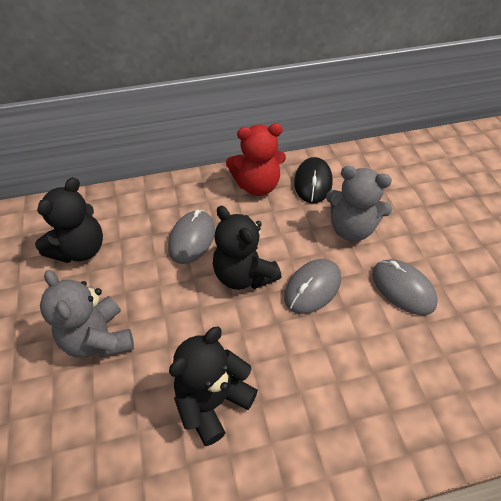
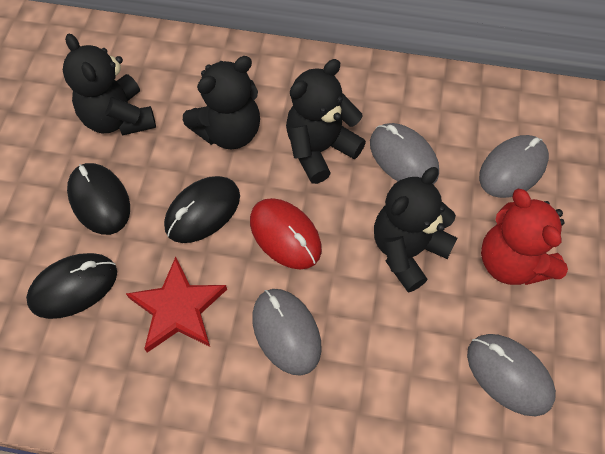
black mouse: [294,157,333,203] = 1 -> [26,253,117,319] [67,163,130,235] [164,176,240,243] = 3
black teddy bear: [35,177,103,263] [169,326,258,446] [213,206,281,290] = 3 -> [63,34,156,135] [183,56,260,149] [286,59,366,184] [374,167,457,293] = 4
grey mouse: [168,210,215,264] [284,259,341,314] [372,259,438,315] = 3 -> [252,289,322,376] [370,123,439,185] [467,334,556,416] [479,135,549,198] = 4
grey teddy bear: [40,270,134,358] [326,166,392,241] = 2 -> none = 0
red mouse: none = 0 -> [250,198,322,269] = 1
red star: none = 0 -> [126,257,227,352] = 1

